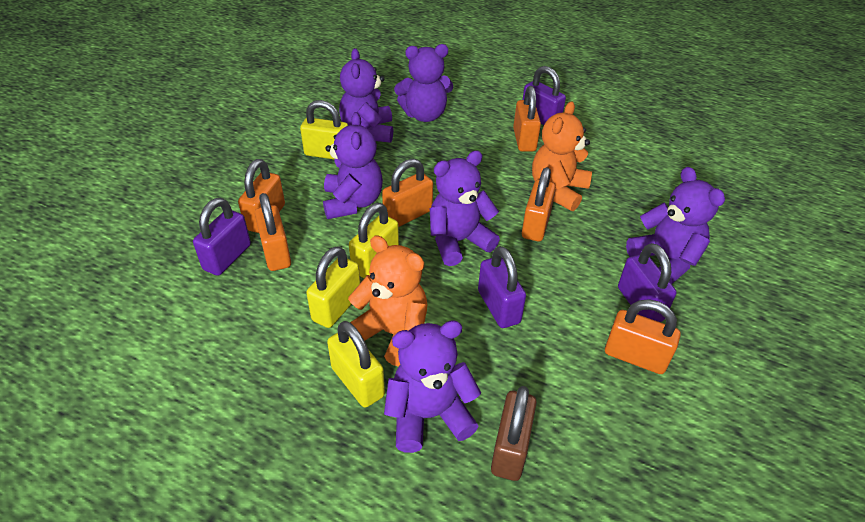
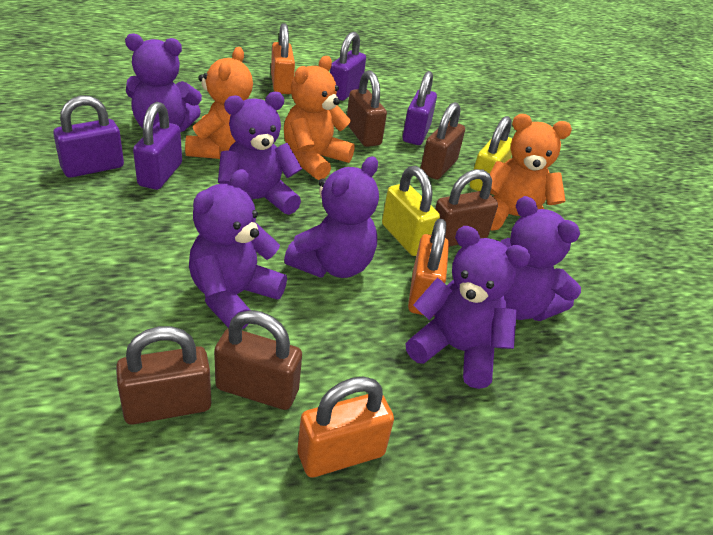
brown padlock: [491,386,537,481] = 1 -> [116,326,211,425] [214,310,302,410] [347,70,387,147] [421,102,465,180] [435,169,498,247] = 5
orange padlock: [238,159,285,233] [255,193,291,271] [382,159,433,227] [513,86,541,152] [522,167,556,241] [605,299,681,374] = 6 -> [271,23,295,94] [298,377,394,477] [408,218,449,315] = 3
orange teddy bear: [348,235,427,367] [532,101,592,211] = 2 -> [185,47,253,159] [284,56,355,180] [490,114,572,231] = 3
yellow padlock: [300,100,348,159] [306,246,360,328] [327,321,385,408] [349,203,399,278] = 4 -> [382,166,440,256] [470,116,512,191] = 2

